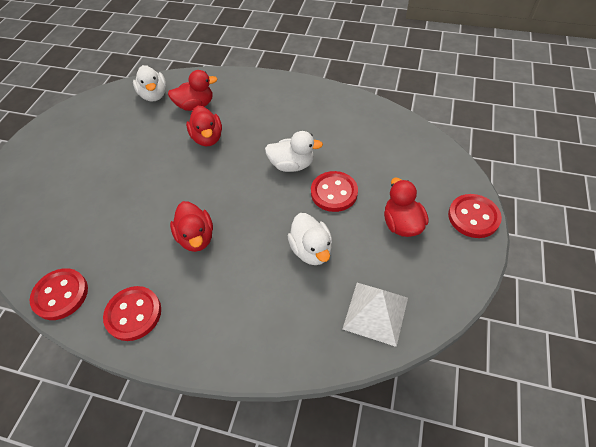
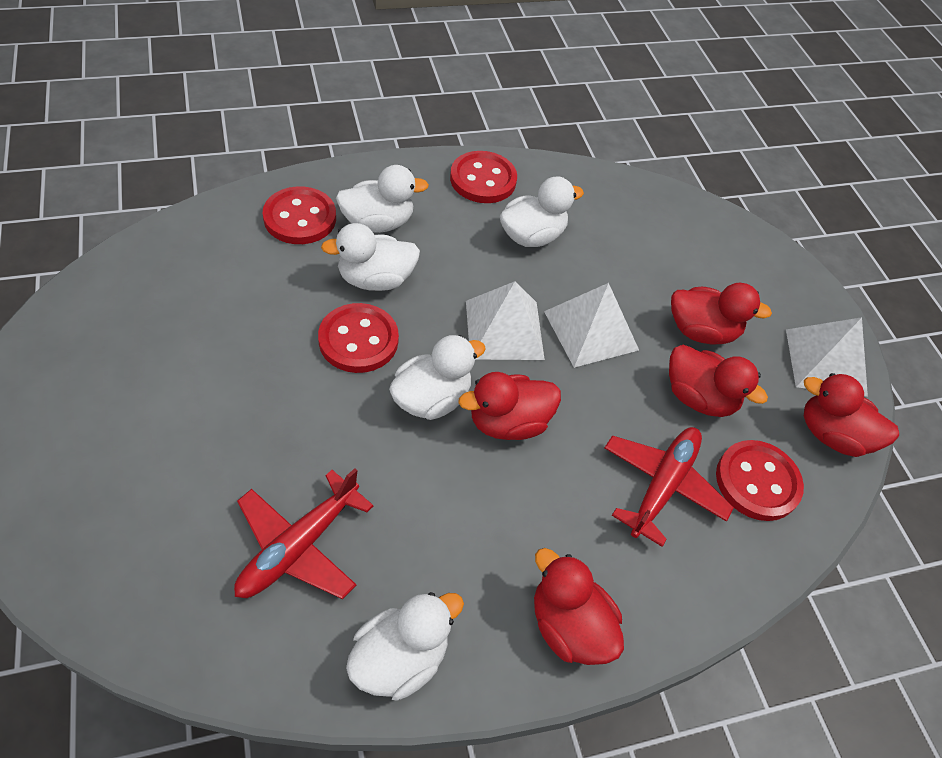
red duck: [168,70,217,111] [170,201,213,252] [186,106,222,147] [384,178,429,237] = 4 -> [458,372,561,440] [534,548,624,665] [669,345,768,417] [671,282,772,345] [804,373,899,457] = 5
red plane: none = 0 -> [234,468,374,599] [605,427,734,547] = 2
white duck: [133,65,166,102] [265,131,323,172] [288,213,332,265] = 3 -> [321,223,420,291] [336,165,429,233] [346,592,464,701] [389,335,486,420] [500,176,584,247] = 5
white pyramid: [343,283,408,347] = 1 -> [466,281,545,360] [544,283,639,368] [786,317,868,397] = 3

